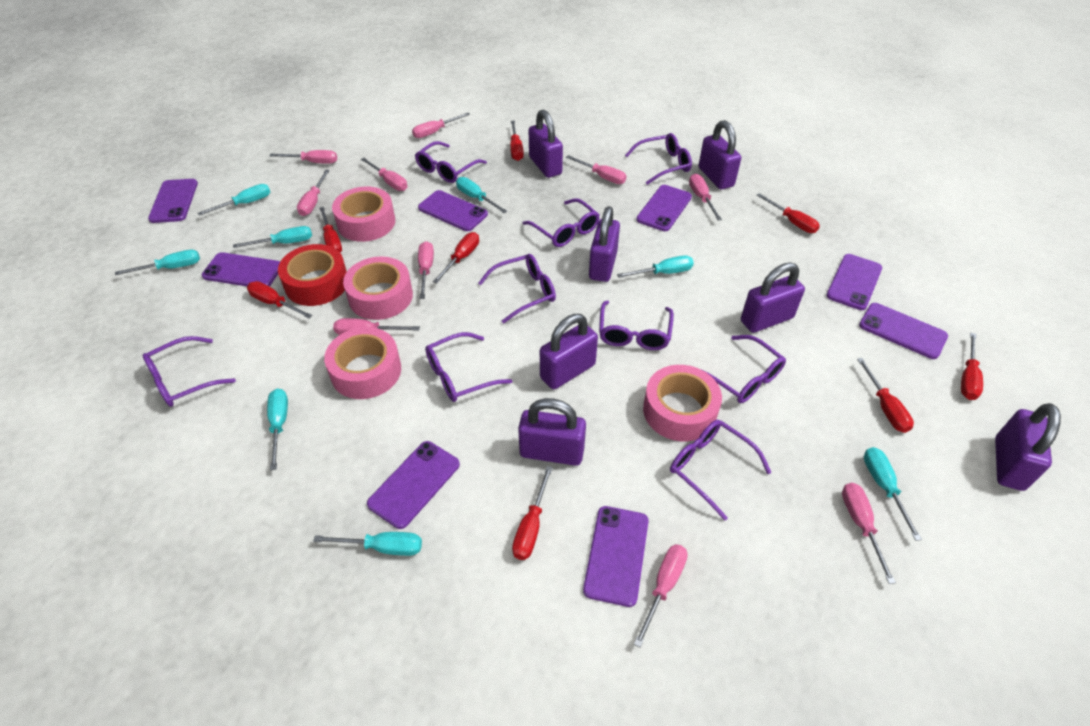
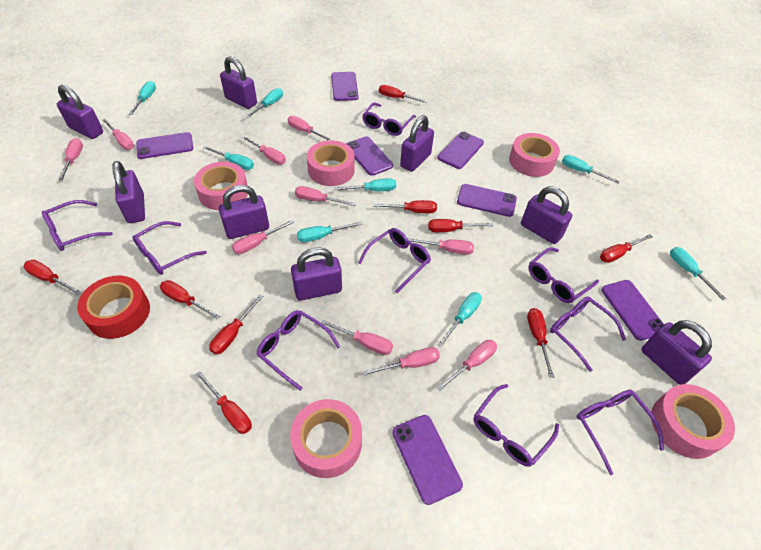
pink tape: [324,327,401,399] [332,187,395,242] [343,256,413,320] [643,365,722,441] = 4 -> [194,162,248,210] [290,399,362,478] [307,140,355,186] [509,133,560,177] [651,384,735,459] = 5
purple padlock: [518,398,586,466] [529,109,563,178] [540,314,598,389] [589,206,620,282] [699,120,741,189] [741,262,805,333] [995,403,1061,491] = 7 -> [57,85,103,139] [112,161,145,223] [219,185,269,239] [220,56,257,109] [291,248,342,301] [400,115,434,172] [521,187,572,244] [641,320,712,385] = 8
purple phone: [148,179,198,223] [202,252,280,287] [367,441,460,529] [418,190,488,231] [583,506,649,607] [636,185,692,231] [826,254,882,310] [859,303,948,359] = 8 -> [136,132,193,159] [331,72,359,101] [346,137,393,176] [392,415,463,505] [438,132,484,169] [457,184,517,217] [601,280,664,341] = 7
red screwdriver: [247,281,312,319] [319,207,342,253] [433,232,479,283] [510,121,524,161] [512,466,553,560] [757,193,820,233] [857,358,914,433] [961,333,983,400] = 8 -> [24,260,81,295] [160,280,220,320] [196,371,252,434] [209,295,263,355] [373,200,437,213] [379,85,428,103] [428,219,493,232] [527,308,554,378] [600,234,653,263] = 9

